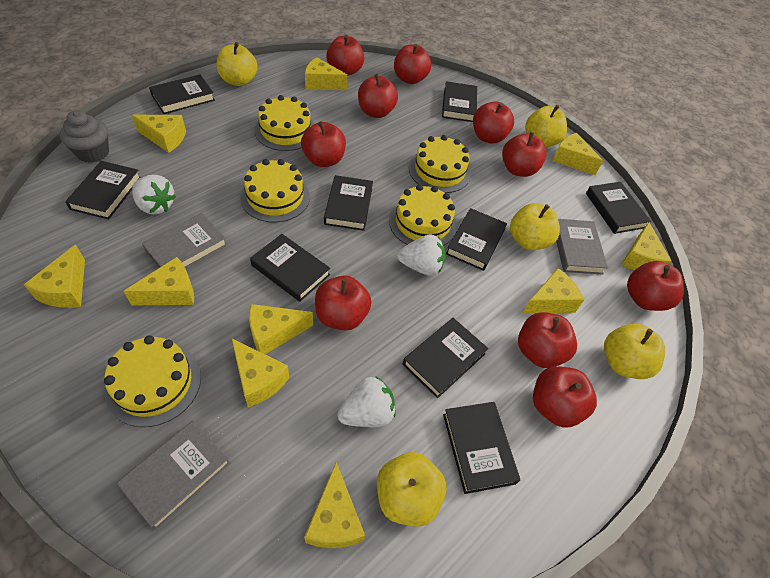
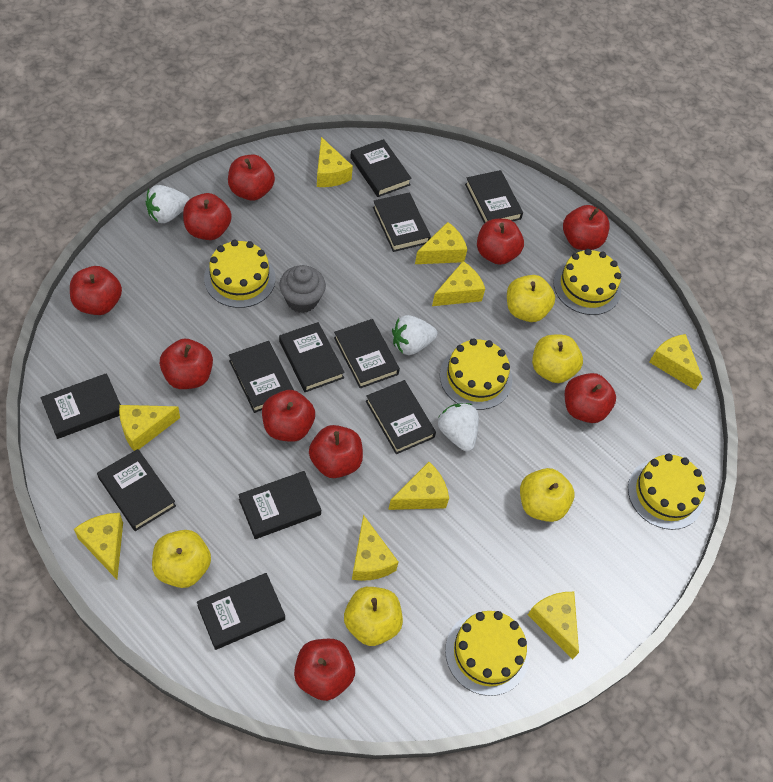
black book: [65,161,141,219] [149,75,215,114] [250,234,330,302] [324,175,373,231] [403,318,488,398] [442,81,477,122] [443,402,520,494] [446,208,507,271] [586,182,651,234] = 9 -> [41,373,121,439] [97,449,176,531] [197,573,285,650] [229,341,294,413] [238,471,321,539] [279,322,345,392] [334,319,400,388] [350,139,412,197] [366,380,436,454] [373,193,431,252] [465,170,523,224] = 11
grey book: [116,421,230,530] [142,213,227,268] [556,219,608,275] = 3 -> none = 0
yellow cheese: [24,245,85,308] [124,257,194,305] [132,115,186,153] [232,338,289,407] [249,304,313,354] [304,462,365,548] [305,57,347,90] [522,268,585,314] [552,133,603,175] [621,222,671,270] = 10 -> [74,513,123,579] [119,405,180,451] [317,137,353,187] [352,515,398,581] [388,462,449,510] [415,222,467,264] [432,261,485,306] [528,592,579,660] [649,334,703,390] = 9

